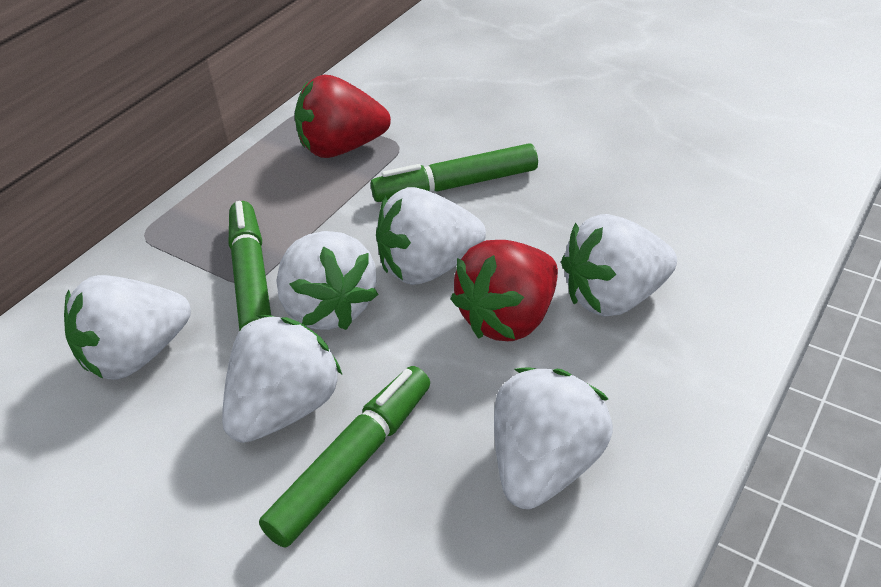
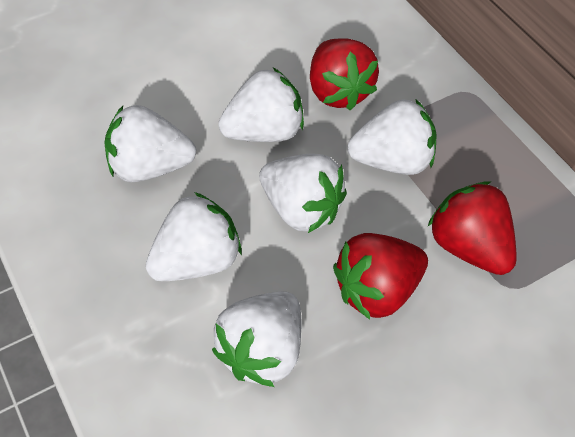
green marker: [229,201,271,331] [259,366,430,548] [371,143,538,202] = 3 -> none = 0
red strawberry: [295,75,391,158] [451,240,558,341] = 2 -> [310,38,379,110] [333,233,428,320] [428,181,516,275] = 3

